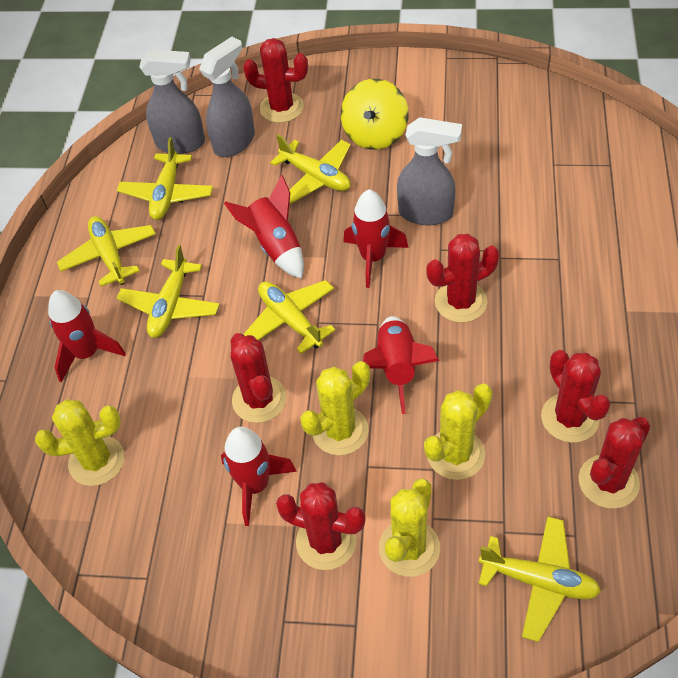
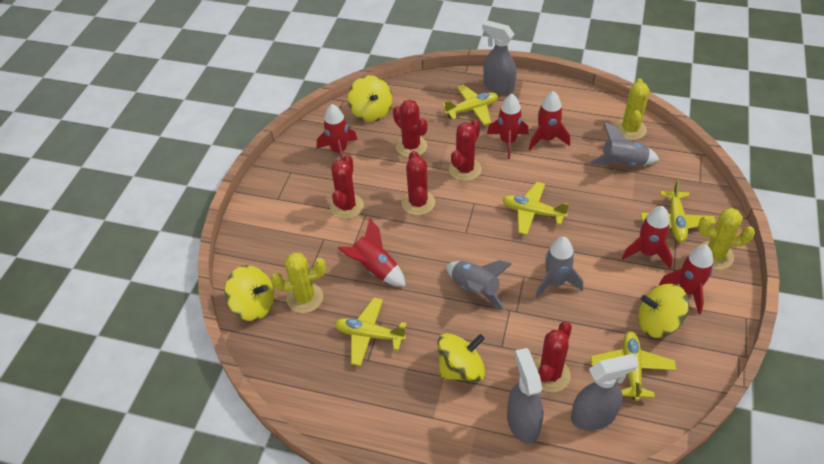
grey rocket: none = 0 -> [446,260,512,310] [535,237,583,298] [590,122,660,166] = 3
red cactus: [230,333,287,423] [243,38,308,123] [276,482,366,570] [426,234,499,323] [541,350,610,443] [579,417,650,509] = 6 -> [330,155,364,219] [393,99,428,157] [402,151,435,215] [449,120,482,181] [534,321,572,392] = 5
red rocket: [48,290,126,383] [221,427,297,526] [224,175,304,279] [343,189,408,288] [363,316,439,414] = 5 -> [317,104,357,160] [338,218,406,287] [487,94,529,159] [529,91,570,150] [622,206,673,269] [659,245,713,314] = 6
yellow cactus: [35,399,124,486] [300,361,370,455] [379,478,440,577] [424,384,493,480] = 4 -> [271,252,326,313] [615,79,650,140] [698,208,755,270] = 3
yellow plane: [57,216,156,287] [116,245,220,338] [117,137,213,220] [244,280,335,354] [270,134,351,204] [479,517,601,642] = 6 -> [335,298,407,366] [442,85,498,125] [502,182,569,235] [591,331,676,401] [641,180,716,242] = 5
yellow spinning top: [341,79,409,150] = 1 -> [225,265,274,321] [348,75,392,122] [438,333,485,382] [638,284,689,338] = 4

